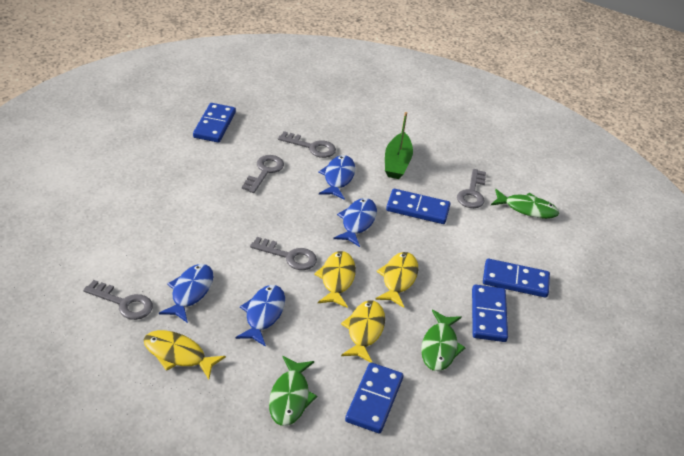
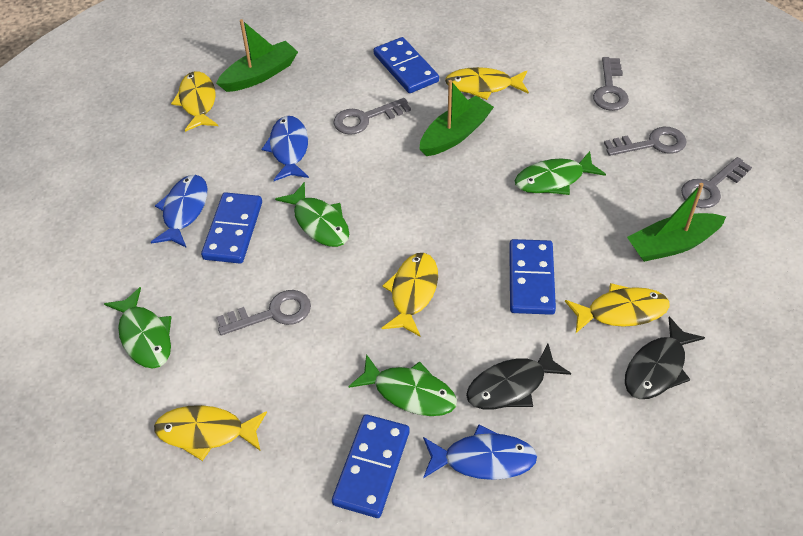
black fish: none = 0 -> [466,344,571,409] [625,317,705,399] = 2
blue domino: [193,103,236,143] [345,362,403,434] [386,189,450,224] [472,284,508,342] [483,259,550,298] = 5 -> [201,192,262,264] [332,414,410,518] [374,37,439,93] [509,239,556,315] = 4
blue fish: [159,264,213,323] [235,285,285,347] [318,155,355,200] [333,198,377,247] = 4 -> [151,175,207,248] [262,116,309,181] [423,425,537,480] = 3
green boat: [385,112,413,179] = 1 -> [216,19,298,92] [420,80,494,156] [627,183,726,262] = 3
green fish: [269,356,317,426] [421,310,466,371] [491,189,559,219] = 3 -> [104,287,171,369] [275,182,349,247] [348,354,457,416] [515,151,606,195] = 4
yellow fish: [144,330,226,379] [314,251,356,308] [341,300,385,363] [375,252,418,308] = 4 -> [154,405,267,461] [171,71,218,132] [382,253,438,337] [445,67,529,100] [565,283,670,333] = 5

